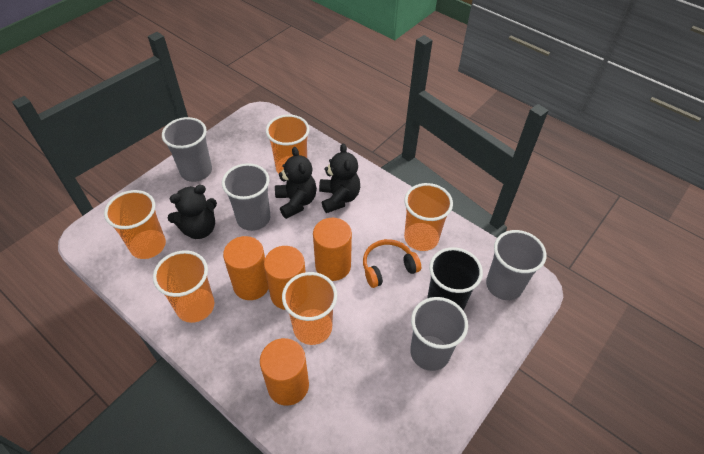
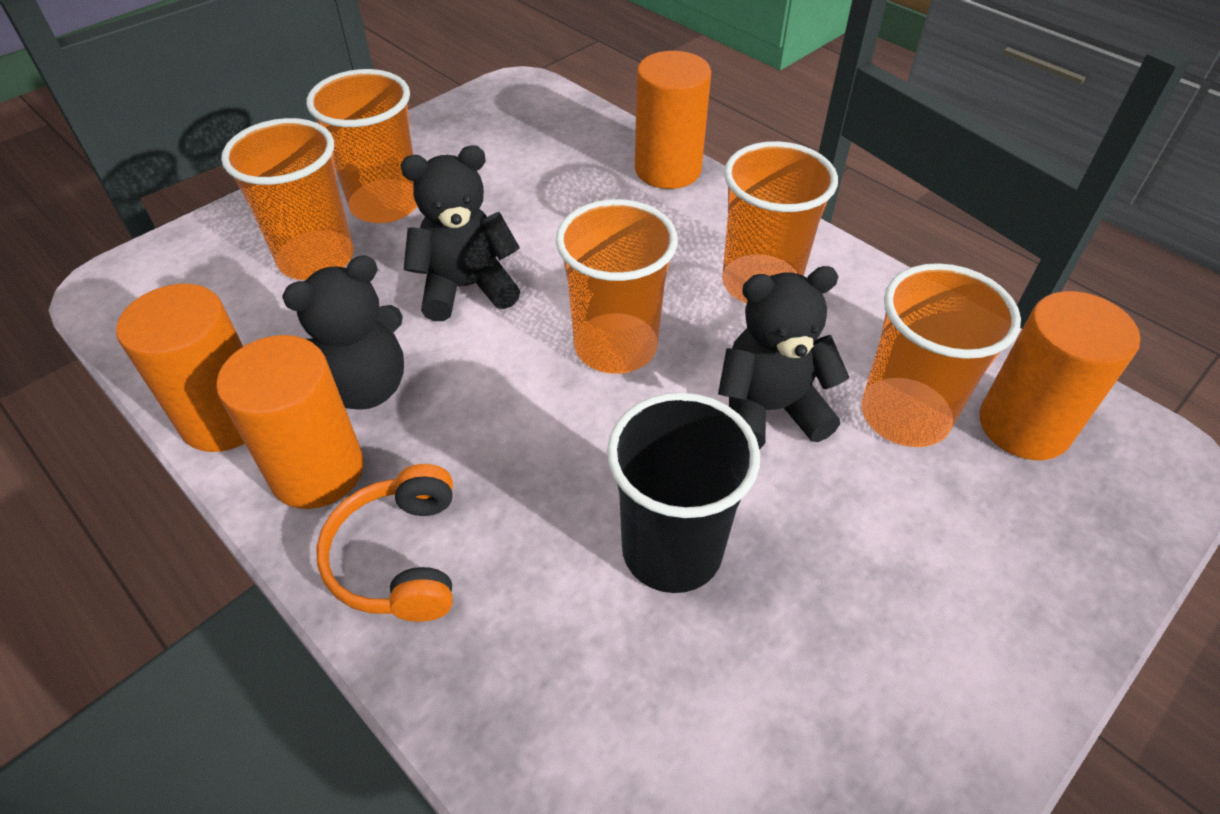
grey cup: [162,117,212,182] [222,163,270,231] [410,297,468,371] [486,230,546,300] = 4 -> none = 0

